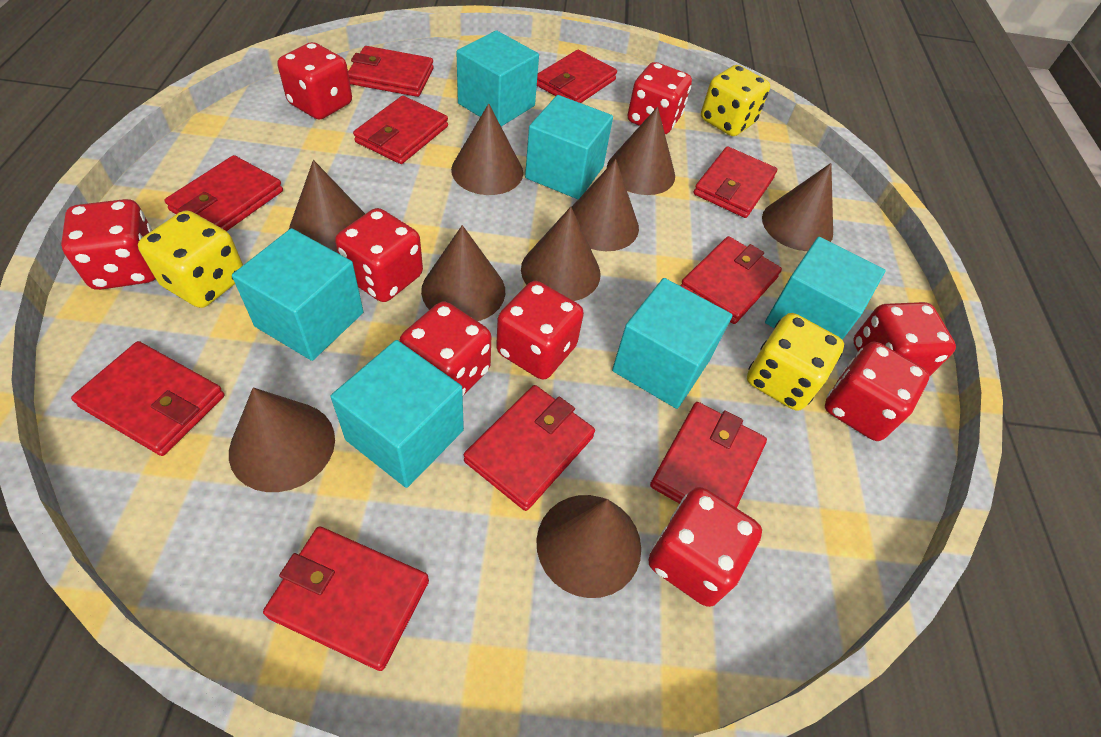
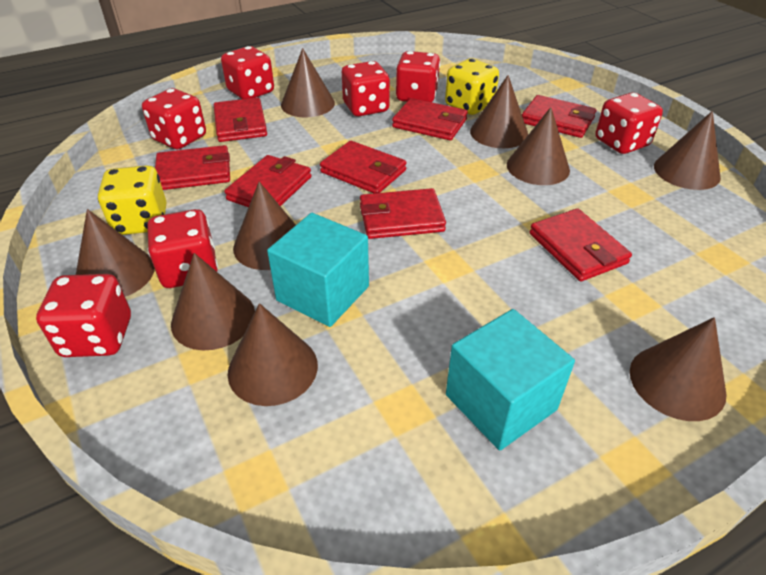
red dice: [61,199,155,290] [277,42,352,120] [335,208,423,302] [399,301,491,395] [496,281,584,380] [628,62,692,134] [649,487,762,607] [825,342,929,441] [853,302,956,377] = 9 -> [36,274,131,357] [142,88,206,149] [147,209,218,288] [221,46,274,99] [342,61,390,116] [396,51,440,102] [595,92,663,154] = 7
red wallet: [71,341,224,456] [165,155,283,231] [263,526,429,671] [348,46,434,97] [353,96,448,164] [464,385,595,511] [537,50,617,103] [650,402,767,508] [680,236,782,324] [694,146,777,218] = 10 -> [155,145,230,190] [214,98,267,142] [224,155,311,207] [320,141,407,193] [360,188,446,239] [392,98,468,140] [522,95,596,138] [529,208,632,281] = 8
turquoise cube: [232,228,363,361] [331,340,464,488] [457,30,539,126] [525,95,613,199] [612,278,732,409] [765,237,886,340] = 6 -> [267,213,369,327] [446,309,575,450] = 2
yellow dice: [138,210,243,308] [701,65,770,136] [747,313,844,411] = 3 -> [98,165,166,235] [445,59,499,115] = 2

